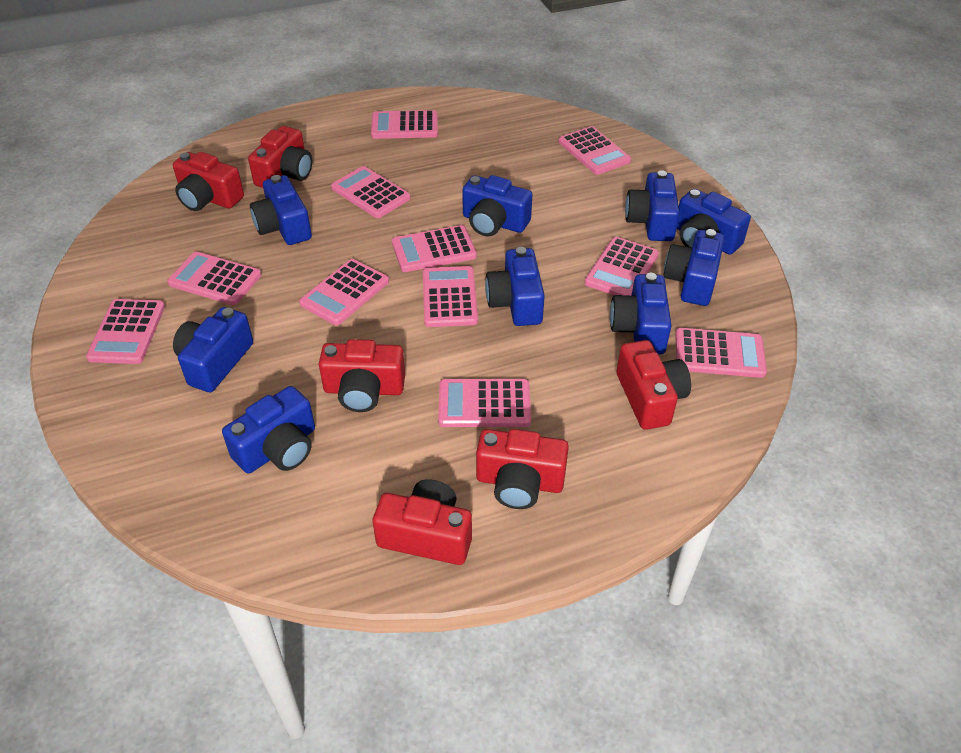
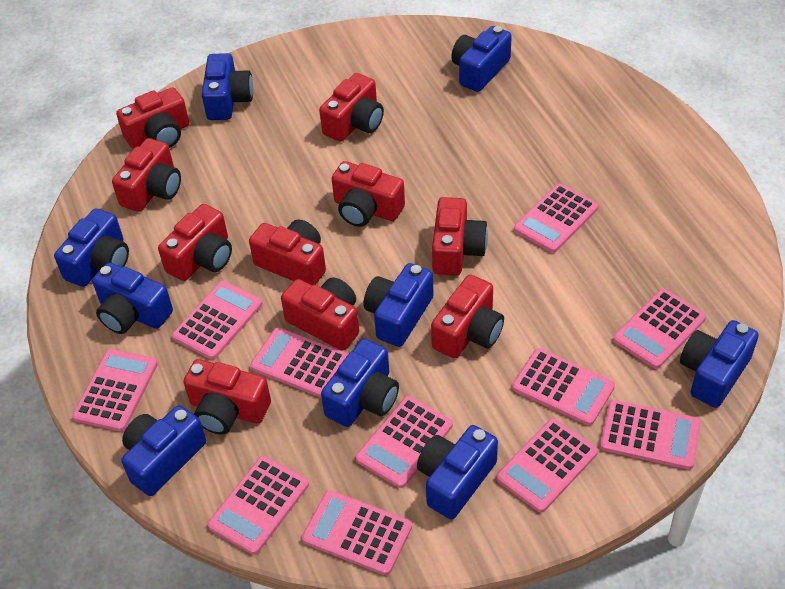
red camera: [173,152,244,211] [248,126,312,188] [319,339,405,412] [372,479,472,565] [476,429,569,509] [616,340,691,430] = 6 -> [112,138,181,212] [116,87,189,149] [158,204,232,281] [183,359,271,435] [249,220,326,285] [281,277,359,350] [319,73,384,142] [332,161,405,227] [431,275,504,358] [432,197,488,275] = 10

